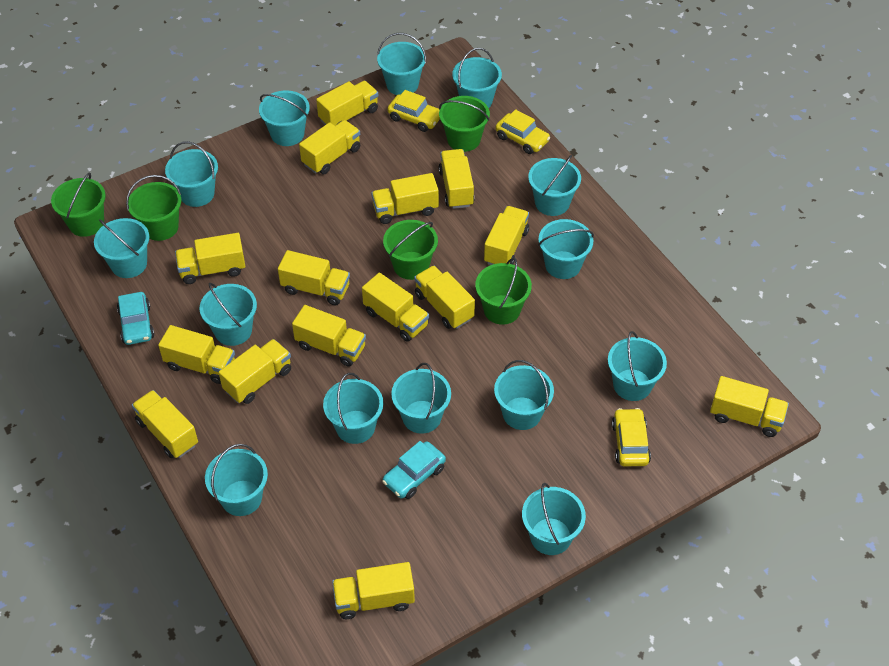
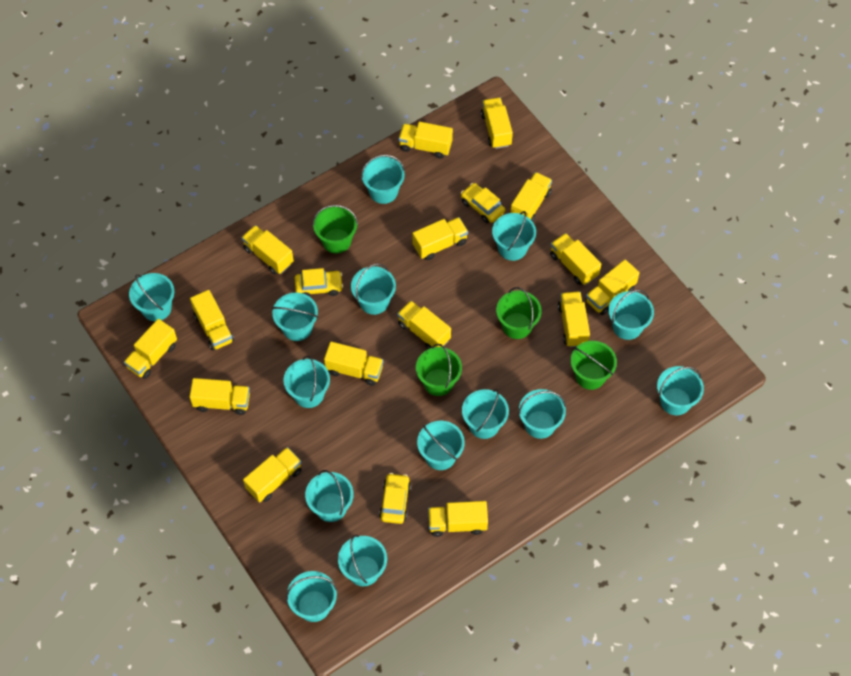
green bucket: [51,173,106,237] [126,175,181,241] [383,220,438,280] [439,96,490,152] [475,258,532,325] = 5 -> [312,205,358,254] [416,344,462,396] [496,287,542,339] [571,341,617,390] = 4
turquoise car: [117,292,155,345] [382,441,446,499] = 2 -> none = 0

